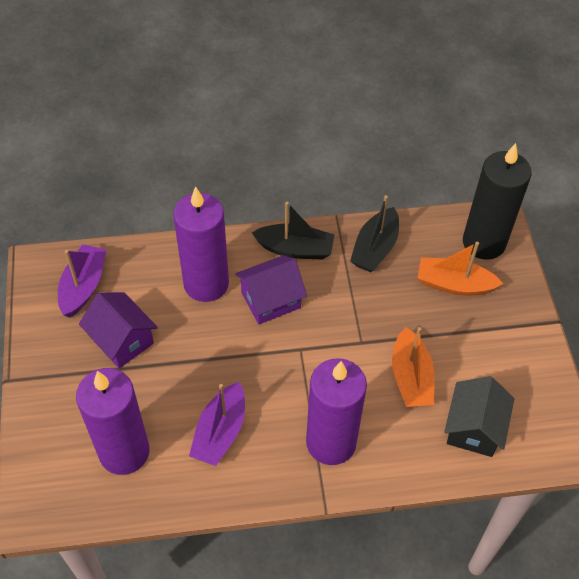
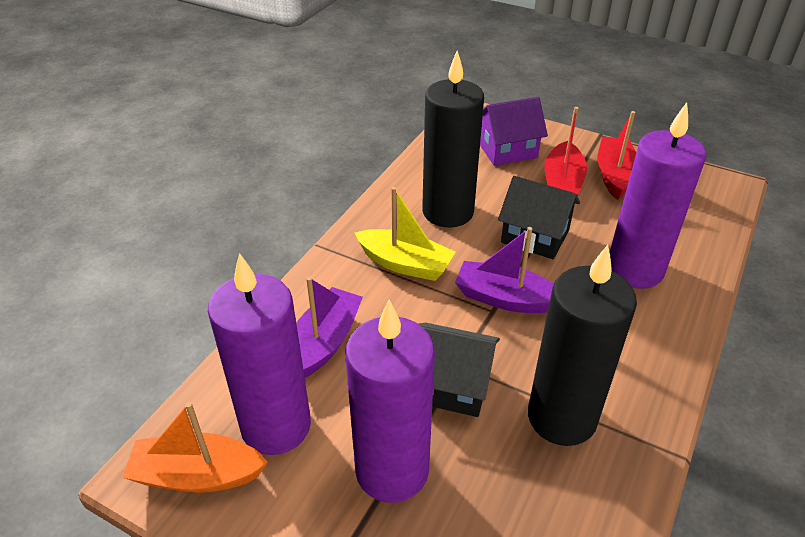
black boat: [252,202,334,259] [350,195,399,272] = 2 -> none = 0
black candle: [463,143,532,260] = 1 -> [422,51,484,227] [528,245,637,446] = 2
black house: [444,376,514,457] = 1 -> [419,323,500,417] [498,176,580,259] = 2
orange boat: [392,327,434,407] [418,242,503,296] = 2 -> [122,402,268,493] = 1
purple house: [79,292,158,368] [235,255,307,324] = 2 -> [480,97,548,166] = 1
red boat: none = 0 -> [544,107,587,196] [598,111,636,200] = 2
yellow boat: none = 0 -> [355,187,455,281] = 1

